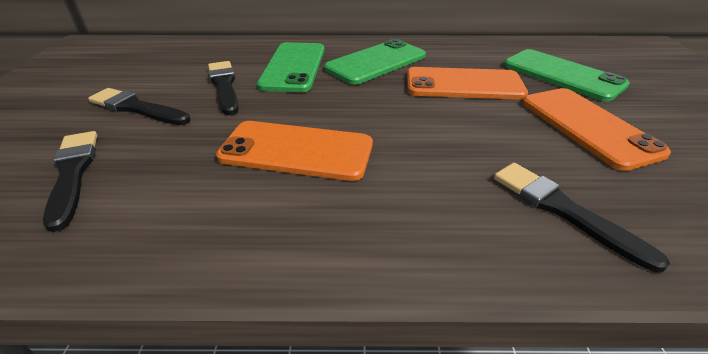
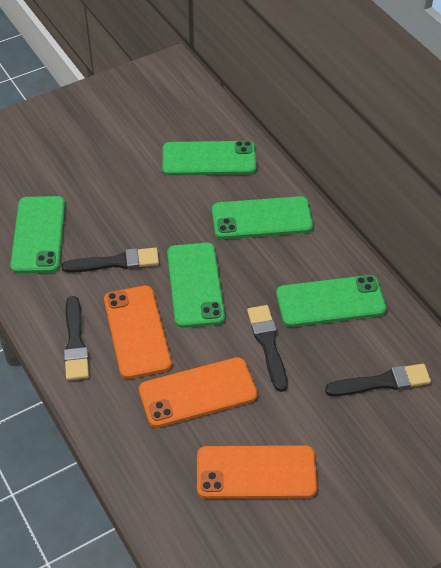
green phone: [257,42,324,92] [324,39,426,85] [504,49,629,102] = 3 -> [10,196,65,273] [163,141,256,176] [167,243,225,328] [212,196,313,239] [276,275,387,327] = 5

